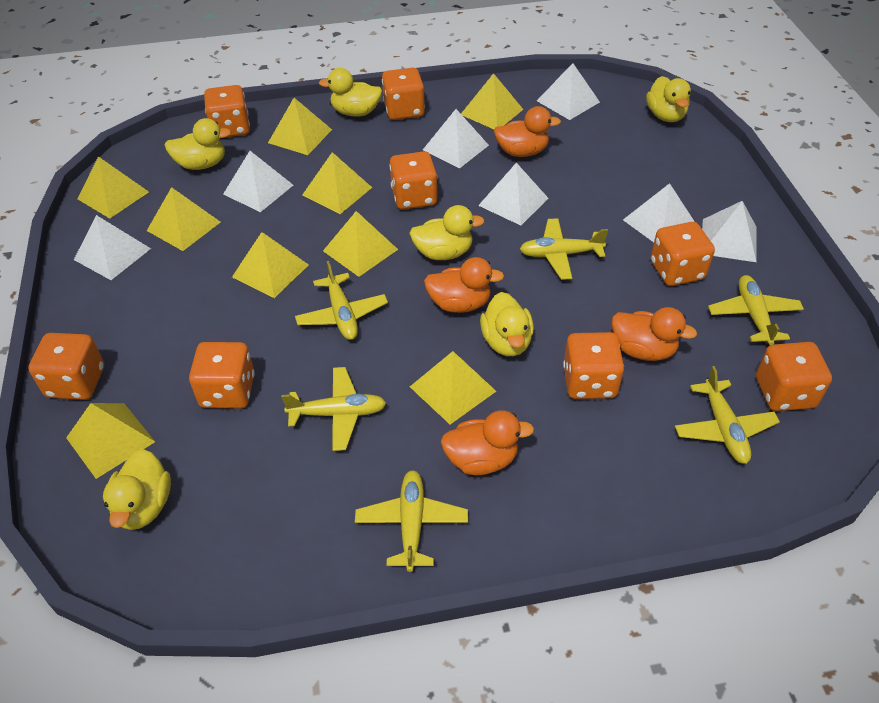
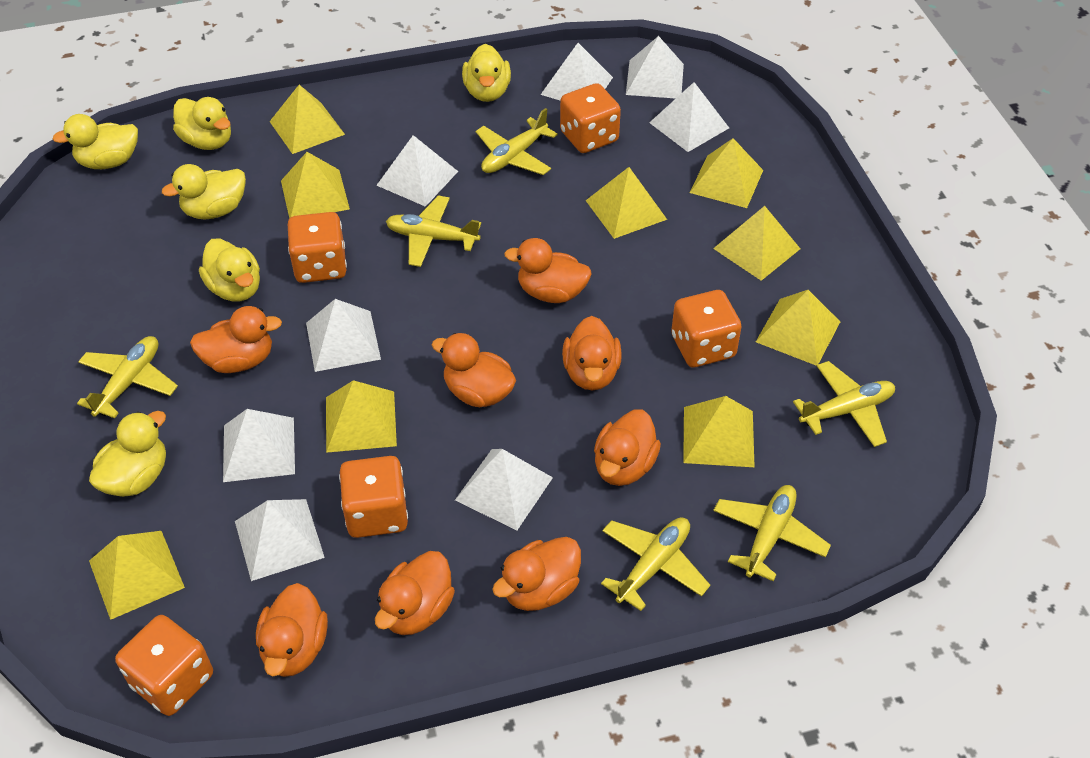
orange dice: [28,333,104,400] [189,342,255,409] [204,85,250,138] [382,68,425,120] [390,151,437,210] [563,332,624,399] [650,222,715,286] [756,342,832,411] = 8 -> [115,615,213,716] [288,212,347,283] [339,456,408,538] [560,83,621,153] [671,290,742,368] = 5
orange duck: [424,257,504,313] [441,410,534,475] [494,106,561,157] [612,307,697,361] = 4 -> [190,306,282,373] [256,583,328,677] [375,551,455,635] [432,333,516,407] [492,537,581,611] [504,238,592,303] [562,316,622,391] [594,409,661,486] = 8
white pyramid: [74,215,151,280] [223,151,293,212] [423,109,489,168] [478,163,549,225] [537,63,600,120] [623,183,695,242] [702,201,757,262] = 7 -> [223,409,295,482] [235,499,325,581] [306,299,381,372] [376,135,458,207] [455,449,553,530] [541,43,613,100] [626,36,684,99] [649,82,729,152] = 8

